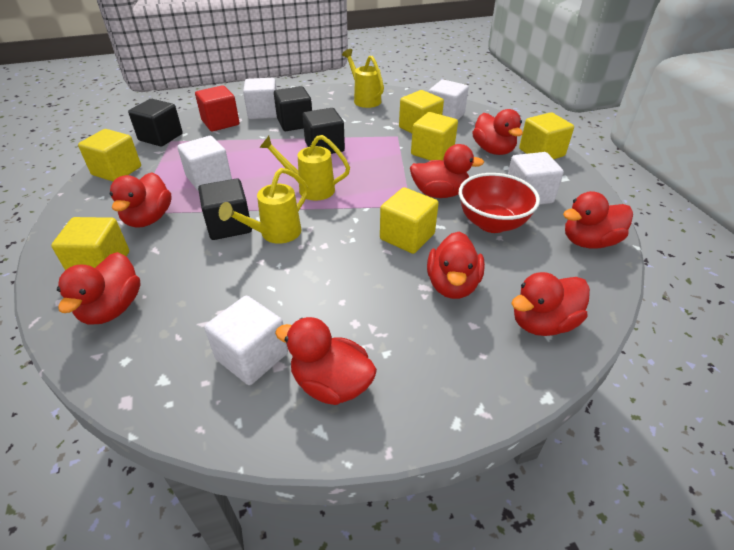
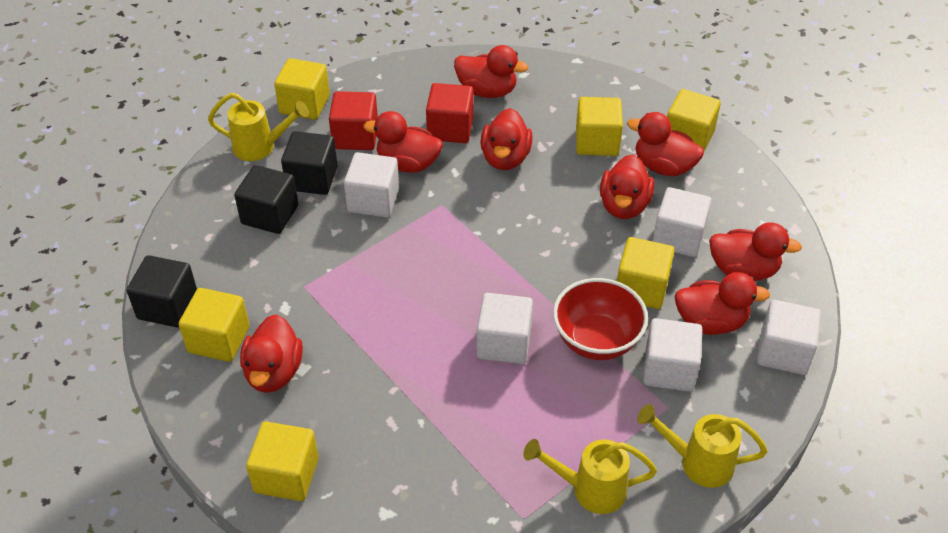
black cube: [128,99,183,147] [198,178,252,240] [274,86,312,131] [302,108,345,154] = 4 -> [127,255,197,327] [234,165,298,234] [281,131,338,195] = 3
red cube: [195,85,240,131] = 1 -> [329,91,378,150] [426,83,473,143] = 2

